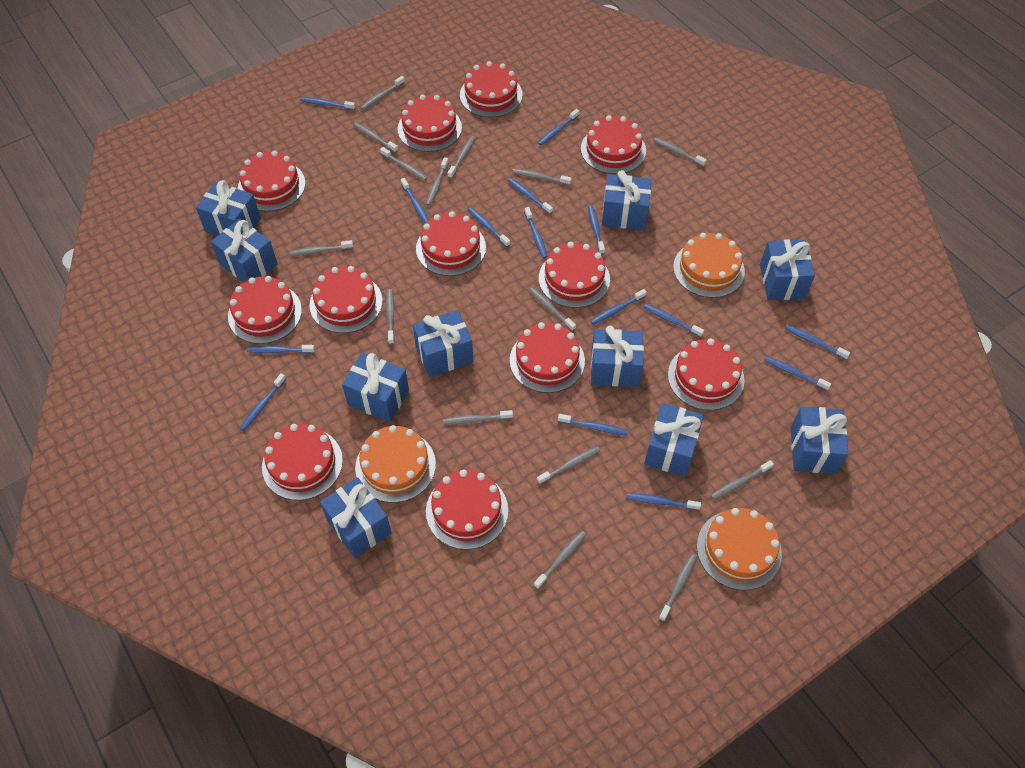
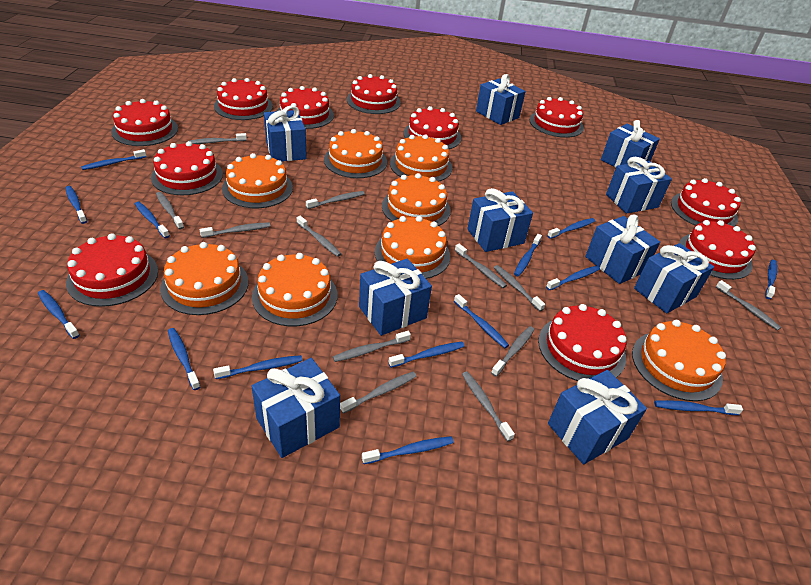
blue toothbrush: [240,374,286,431] [247,345,315,353] [300,97,355,110] [401,178,429,224] [468,207,510,247] [508,178,553,214] [524,207,548,258] [538,109,579,146] [558,414,628,436] [588,205,605,255] [591,289,647,325] [626,493,701,510] [643,303,704,337] [764,356,831,391] [785,325,850,360] = 15 -> [38,290,80,339] [65,186,87,224] [81,149,147,170] [135,202,170,238] [168,328,200,390] [213,355,302,379] [362,436,454,464] [388,342,465,368] [454,294,509,348] [514,234,542,277] [546,266,600,290] [547,218,595,239] [654,400,743,415] [765,260,777,299] = 14
grey toothbrush: [290,240,353,256] [353,123,398,153] [360,76,405,110] [380,147,428,181] [386,289,395,345] [426,157,449,206] [443,410,513,424] [448,136,475,179] [512,169,572,185] [529,287,576,331] [534,531,586,589] [537,447,600,484] [653,138,707,166] [659,554,697,621] [711,460,774,500] = 15 -> [156,192,184,229] [190,133,247,144] [199,222,271,238] [297,216,341,257] [306,191,365,209] [333,331,411,362] [340,372,417,413] [455,244,507,288] [462,371,515,442] [491,326,534,377] [494,265,545,311] [716,280,781,330] = 12
orange cake: [355,425,436,503] [673,233,745,298] [697,508,782,590] = 3 -> [160,242,248,315] [222,153,293,208] [252,253,337,326] [324,129,387,178] [375,216,450,279] [382,173,451,226] [390,134,452,182] [632,320,726,401] = 8
red cake: [228,276,302,344] [238,151,305,212] [262,424,343,500] [310,266,383,333] [398,95,462,152] [416,211,486,276] [426,469,508,550] [460,61,522,117] [510,322,585,393] [539,242,610,308] [581,115,646,174] [668,338,744,410] = 12 -> [66,233,158,307] [111,99,178,146] [151,141,223,195] [214,78,273,120] [277,86,334,129] [347,74,401,114] [404,106,461,149] [529,97,584,138] [538,304,627,381] [671,178,741,227] [679,220,756,280] = 11

